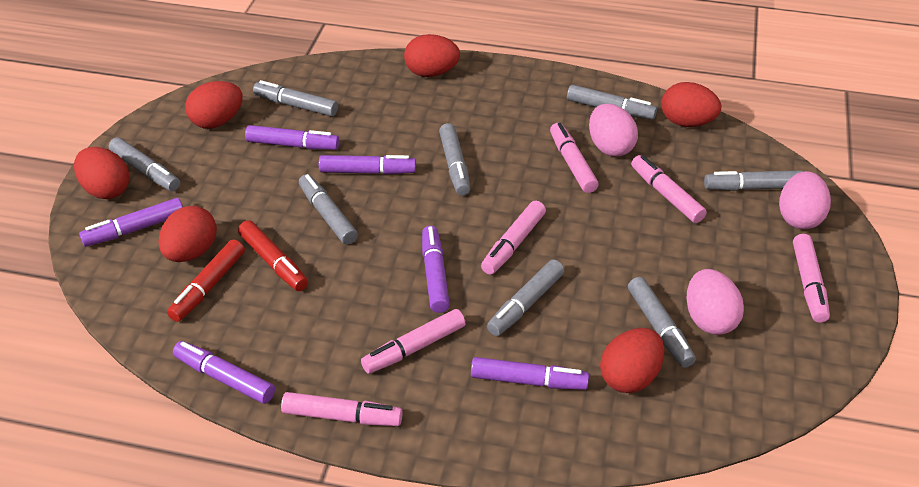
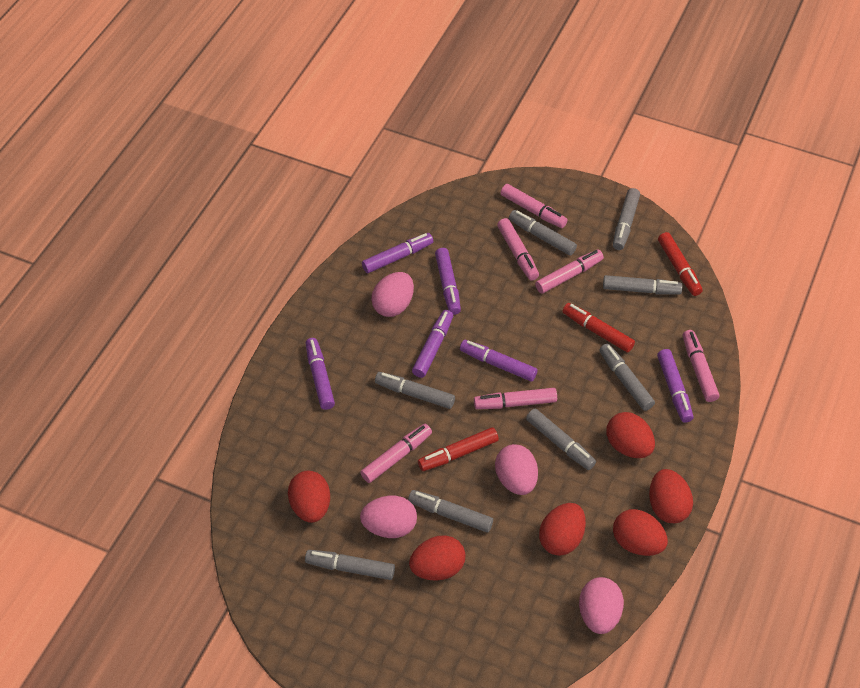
pink egg: [589,104,638,157] [686,269,744,335] [779,171,831,229] = 3 -> [360,496,417,538] [371,272,414,317] [495,444,538,495] [579,577,624,634] = 4
red marker: [167,239,245,322] [238,220,308,291] = 2 -> [418,427,499,471] [562,303,635,353] [658,232,703,296] = 3

